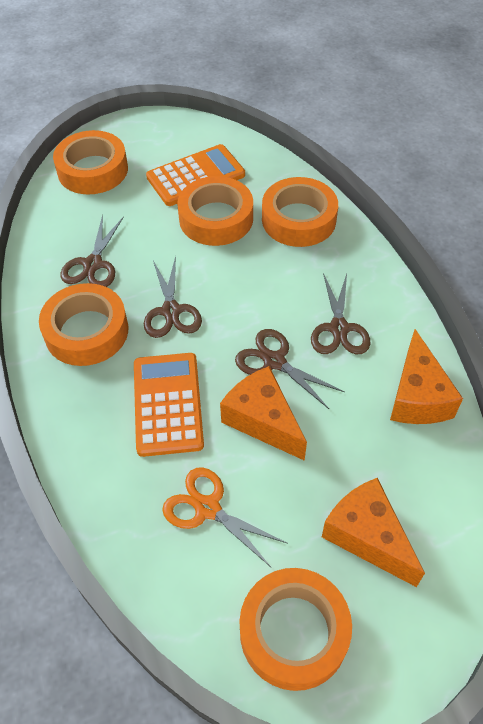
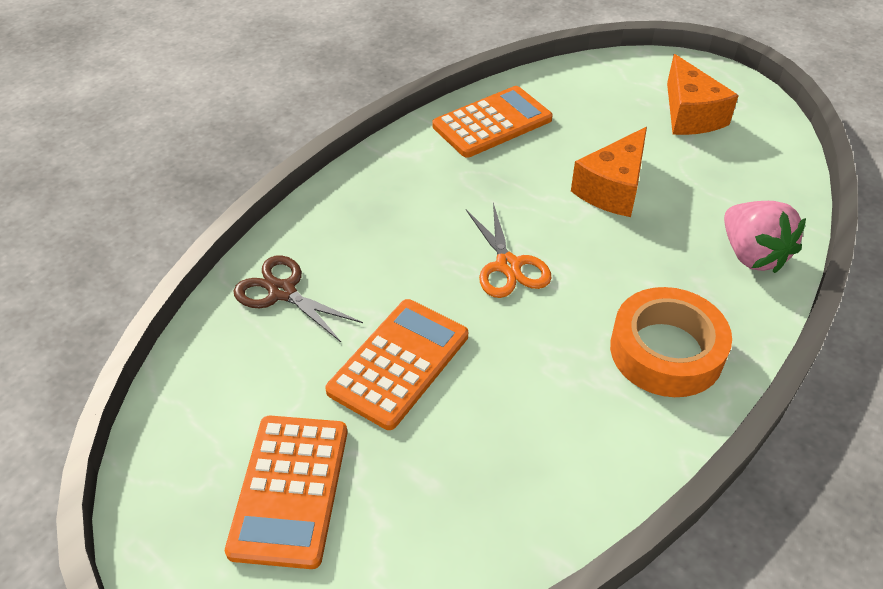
brown scissors: [60,214,124,287] [144,256,202,338] [235,329,344,409] [311,273,371,354] = 4 -> [233,255,363,342] = 1
orange calculator: [134,353,204,457] [146,144,245,206] = 2 -> [225,416,347,569] [325,299,468,430] [432,86,553,158] = 3
orange cheese: [220,366,307,461] [322,478,425,587] [390,329,463,424] = 3 -> [571,127,647,217] [667,54,739,135] = 2
orange tape: [39,283,128,366] [53,130,128,195] [177,176,253,246] [240,568,352,691] [262,177,338,247] = 5 -> [610,287,732,397] = 1
pink strawberry: none = 0 -> [724,201,806,273] = 1

